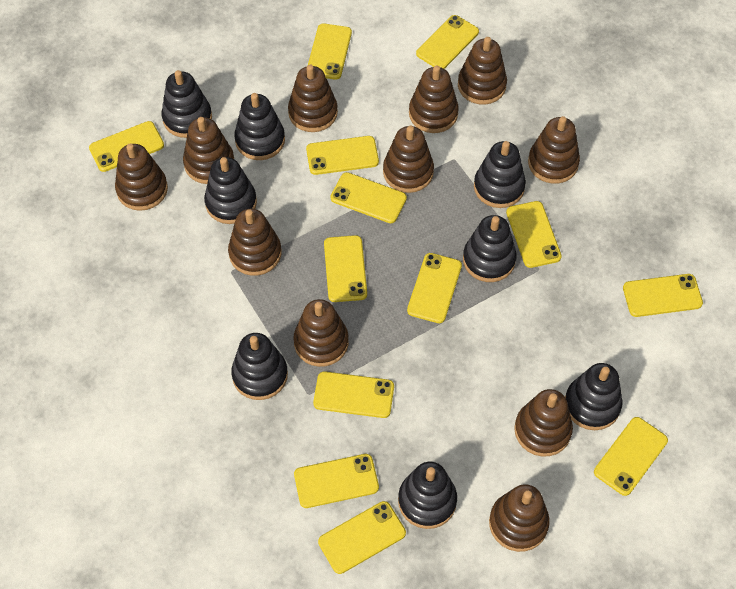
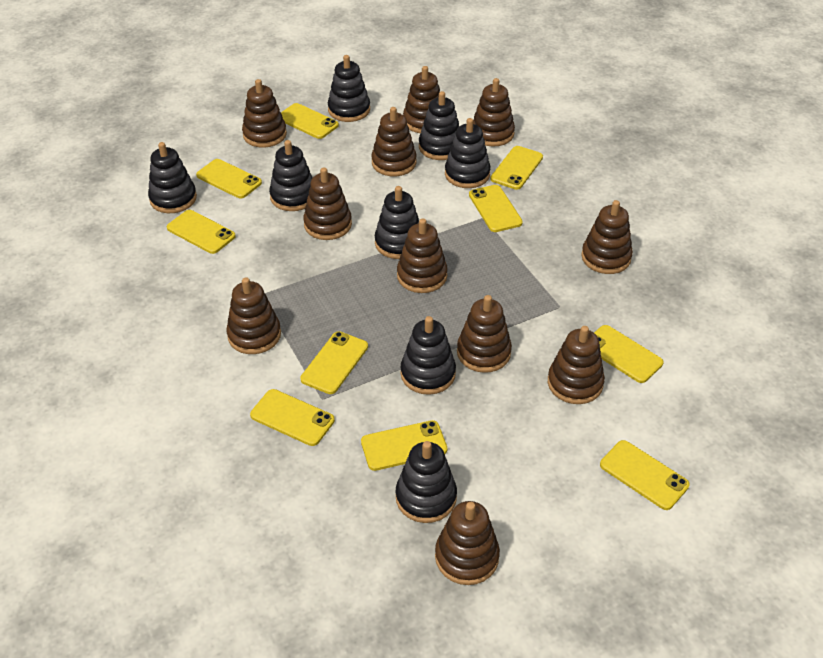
yellow phone: [89,121,164,172] [294,454,379,508] [306,136,379,175] [308,24,352,80] [313,371,394,418] [318,501,406,574] [324,235,367,302] [330,172,407,223] [407,253,462,323] [416,15,479,69] [506,201,562,268] [594,417,668,496] [623,274,703,317] = 13 -> [167,210,236,254] [196,159,262,198] [250,389,335,446] [281,103,339,139] [300,331,368,394] [361,420,447,471] [469,185,523,232] [490,146,543,190] [594,325,663,383] [600,440,690,510] = 10

